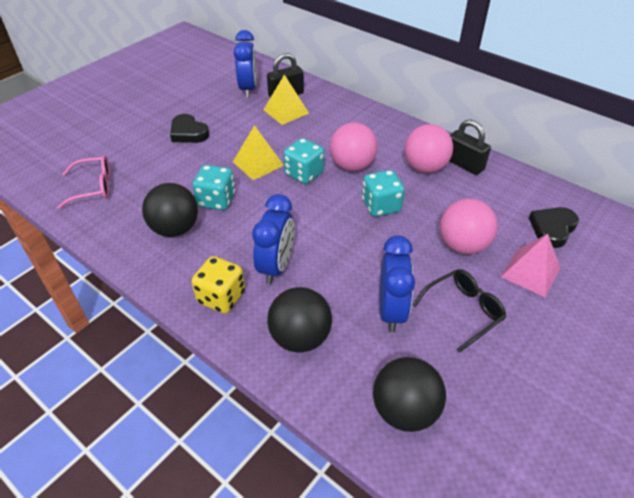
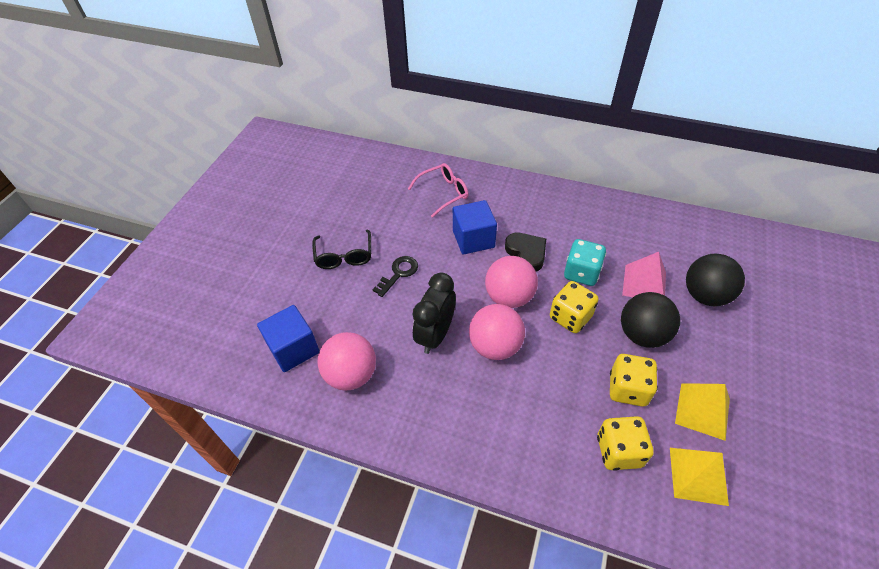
black ball: [142,183,198,237] [267,287,332,352] [373,357,446,432] = 3 -> [621,292,680,348] [686,254,745,306] = 2
black clock: none = 0 -> [412,273,456,354] = 1
black heart: [170,114,209,143] [529,207,579,248] = 2 -> [505,232,546,272] = 1
black key: none = 0 -> [372,256,418,297] = 1
black padlock: [267,53,304,98] [449,119,491,175] = 2 -> none = 0
blue clock: [234,30,257,98] [252,194,294,284] [379,235,415,332] = 3 -> none = 0
blue cube: none = 0 -> [257,305,320,372] [453,200,497,255] = 2
turquoise dice: [192,165,235,210] [283,138,324,184] [362,170,405,217] = 3 -> [564,239,606,286] = 1
yellow dice: [191,256,245,314] = 1 -> [550,281,599,333] [597,416,654,471] [610,354,658,407] = 3

